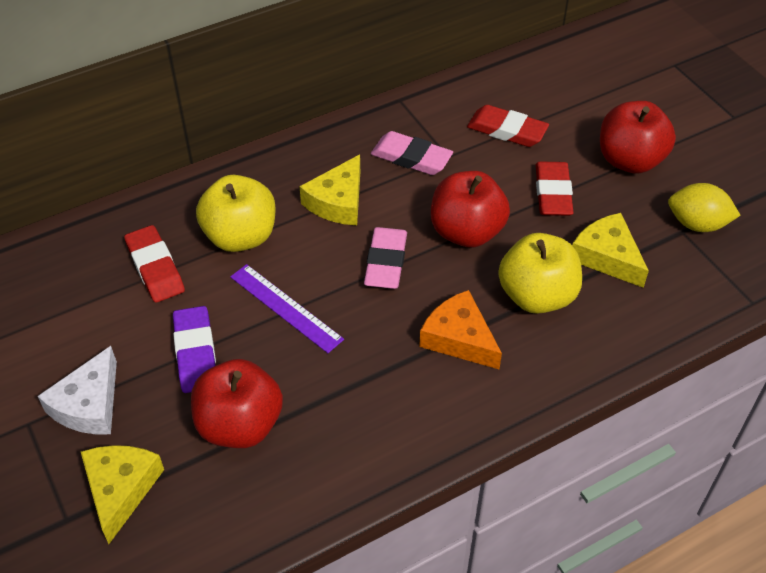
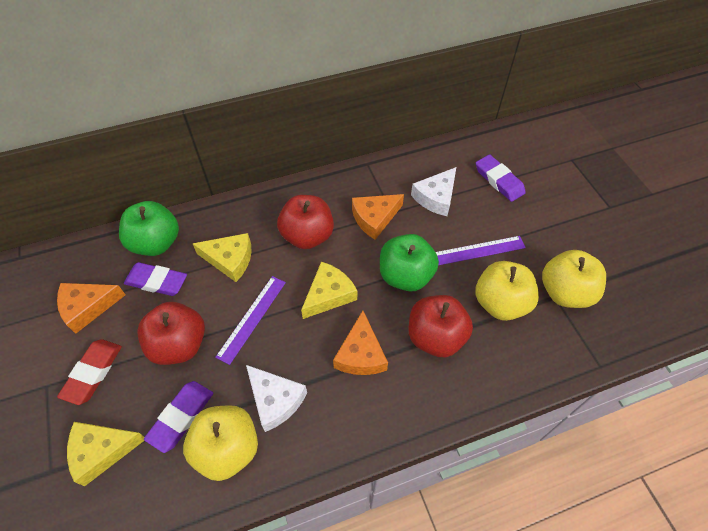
green apple: none = 0 -> [119,201,179,256] [380,234,439,291] = 2
orange cheese: [419,290,502,369] = 1 -> [57,283,125,334] [333,311,388,375] [352,194,404,240] = 3
pink eraser: [364,227,407,289] [371,131,453,175] = 2 -> none = 0
purple eraser: [173,306,216,393] = 1 -> [124,262,187,296] [144,381,213,453] [476,154,526,202] = 3
purple ruler: [230,264,344,353] = 1 -> [215,276,286,365] [436,236,526,265] = 2
red eraser: [124,225,185,303] [467,105,549,147] [536,161,574,216] = 3 -> [57,339,122,405] = 1
white cheese: [38,346,117,434] = 1 -> [246,365,307,432] [411,167,456,216] = 2
yellow apple: [196,175,276,252] [498,233,582,314] = 2 -> [183,405,258,481] [475,261,539,321] [542,250,606,308] = 3
yellow lemon: [668,183,741,232] = 1 -> none = 0

